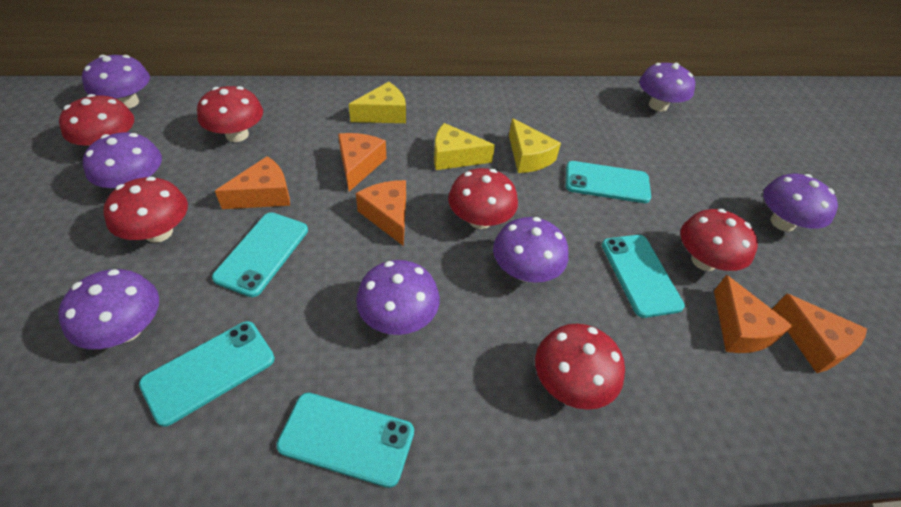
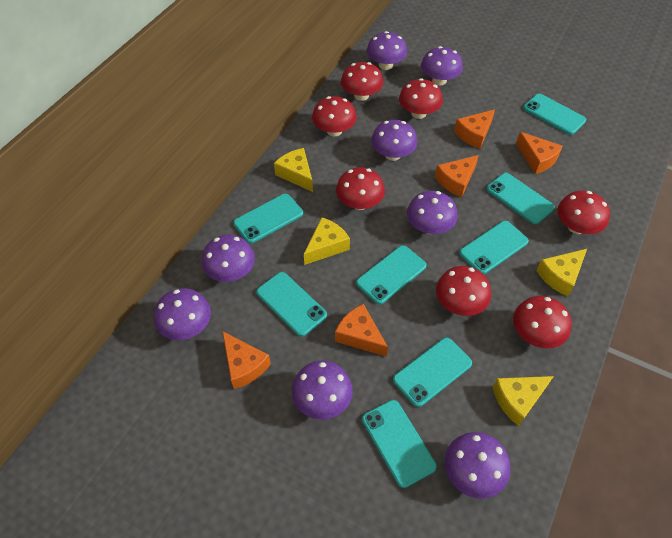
purple mushroom: [58,269,159,349] [82,55,150,109] [83,132,162,188] [356,260,440,335] [493,217,568,283] [639,63,695,112] [763,174,838,232] = 7 -> [154,288,211,340] [202,235,255,282] [292,361,353,420] [367,31,407,70] [371,120,417,161] [407,191,457,234] [421,46,463,85] [445,432,510,499] = 8
red mushroom: [59,94,134,146] [103,177,188,243] [197,86,263,142] [448,168,518,229] [535,324,625,410] [680,209,758,271] = 6 -> [312,96,357,137] [336,167,385,210] [341,62,383,101] [399,78,443,119] [436,266,491,316] [513,296,571,349] [557,191,610,234] = 7
turquoise phone: [139,321,275,427] [212,212,308,297] [276,393,414,488] [566,161,651,203] [602,235,685,318] = 5 -> [233,194,303,243] [256,272,327,336] [356,245,427,304] [362,400,437,488] [393,338,472,407] [459,221,529,274] [486,173,555,224] [523,94,586,135] = 8
yellow cheese: [349,82,406,123] [434,123,495,170] [509,118,561,173] = 3 -> [274,148,313,192] [304,217,350,265] [492,376,554,426] [536,249,587,297] = 4

